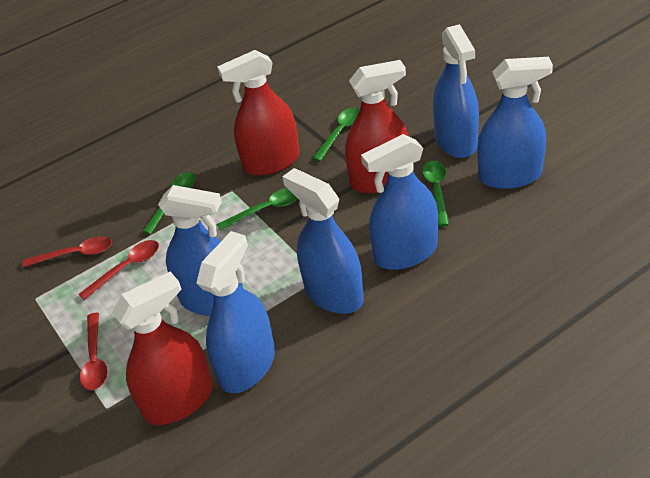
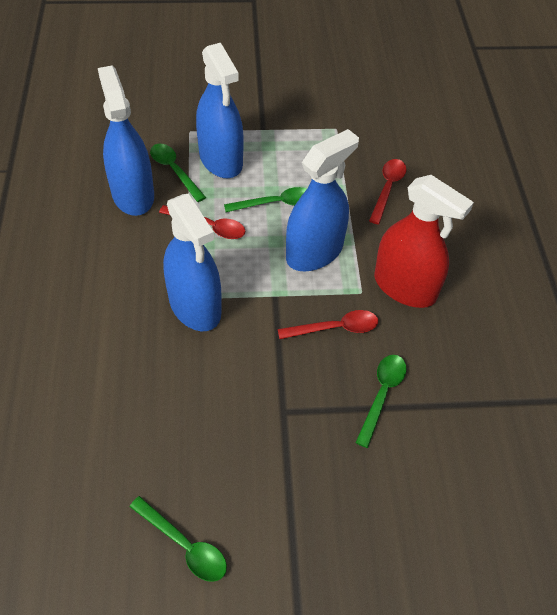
blue spray bottle: [158,185,243,316] [196,231,275,393] [282,168,364,314] [361,134,438,270] [433,24,479,158] [477,57,553,189] = 6 -> [98,66,154,216] [163,193,221,331] [196,43,244,178] [286,129,359,271] = 4
red spray bottle: [112,271,213,425] [217,50,300,175] [345,60,409,193] = 3 -> [374,175,474,308] = 1

